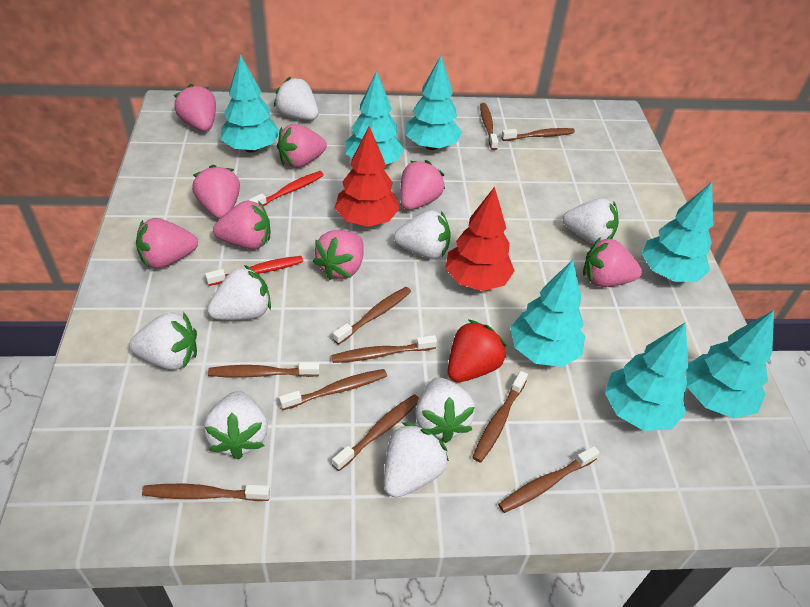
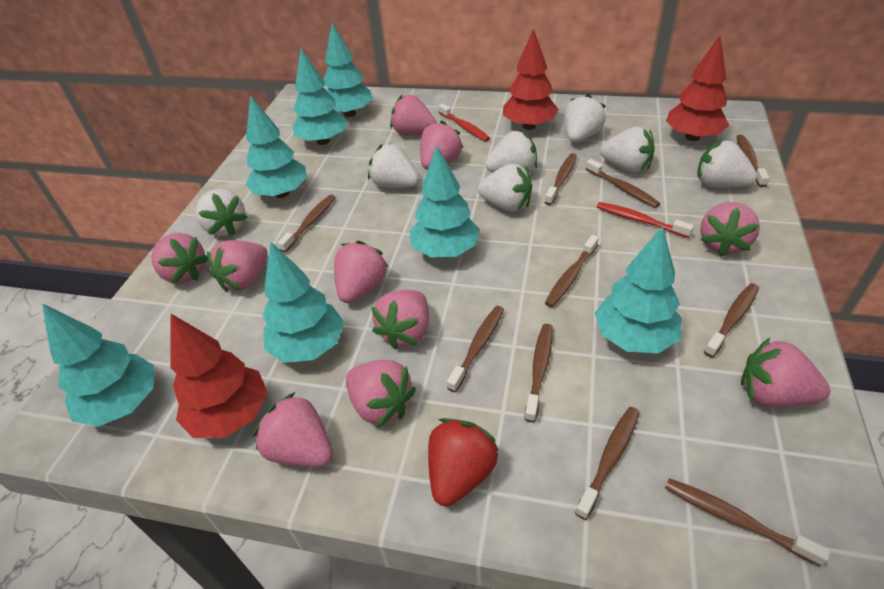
pink strawberry: [136,218,198,269] [174,84,216,131] [192,165,240,219] [213,200,270,249] [277,124,327,168] [313,230,363,280] [400,160,445,210] [583,237,642,287] = 8 -> [151,233,208,284] [207,240,268,292] [253,392,333,467] [334,241,389,303] [346,360,416,428] [371,290,429,349] [390,95,437,135] [420,120,463,170] [700,202,760,257] [741,338,830,407] = 10
red tree: [335,126,400,227] [445,187,514,291] = 2 -> [170,314,267,438] [503,29,559,130] [666,35,729,141] = 3
white strawberry: [129,312,197,370] [204,391,268,460] [207,265,271,320] [274,77,319,120] [384,422,449,498] [394,210,451,259] [415,377,475,443] [563,198,619,244] = 8 -> [196,189,247,236] [368,143,419,188] [478,163,532,212] [485,131,537,173] [564,94,606,143] [600,127,655,173] [697,140,757,188] = 7

